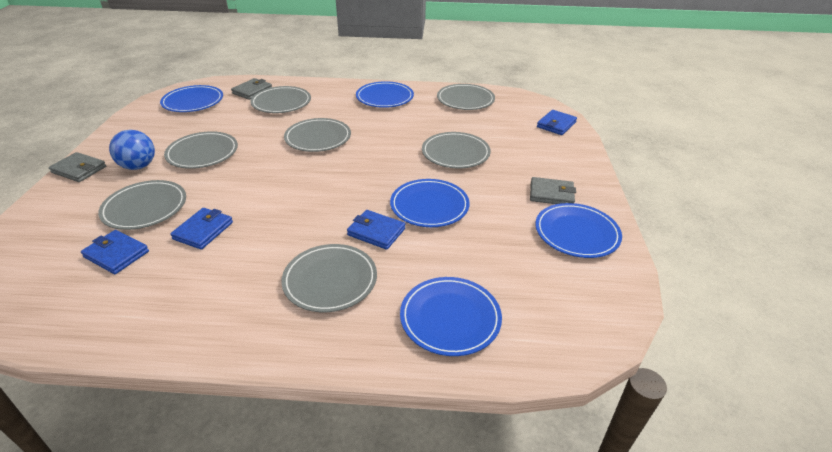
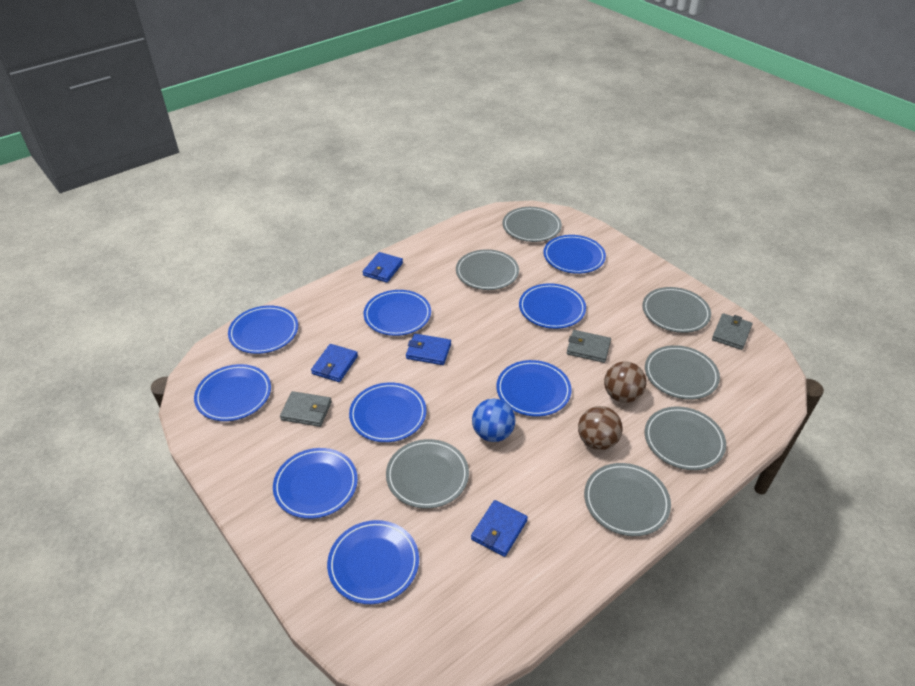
blue plate: [160,85,223,112] [356,81,414,108] [390,179,470,227] [400,277,502,356] [535,203,622,258] = 5 -> [194,364,271,421] [228,305,298,354] [273,448,358,519] [327,520,419,604] [349,382,427,442] [364,290,431,336] [496,360,572,416] [519,283,586,329] [543,235,606,274] = 9
brown ball: none = 0 -> [578,406,623,450] [604,362,646,403] = 2

